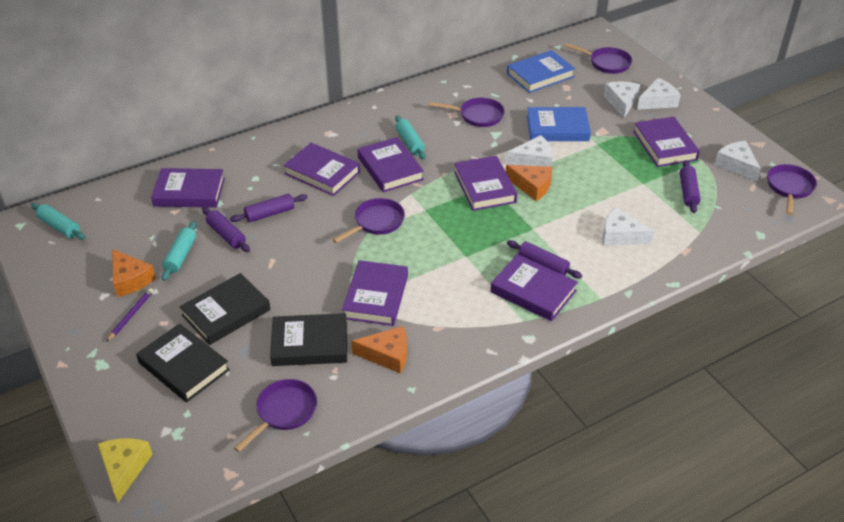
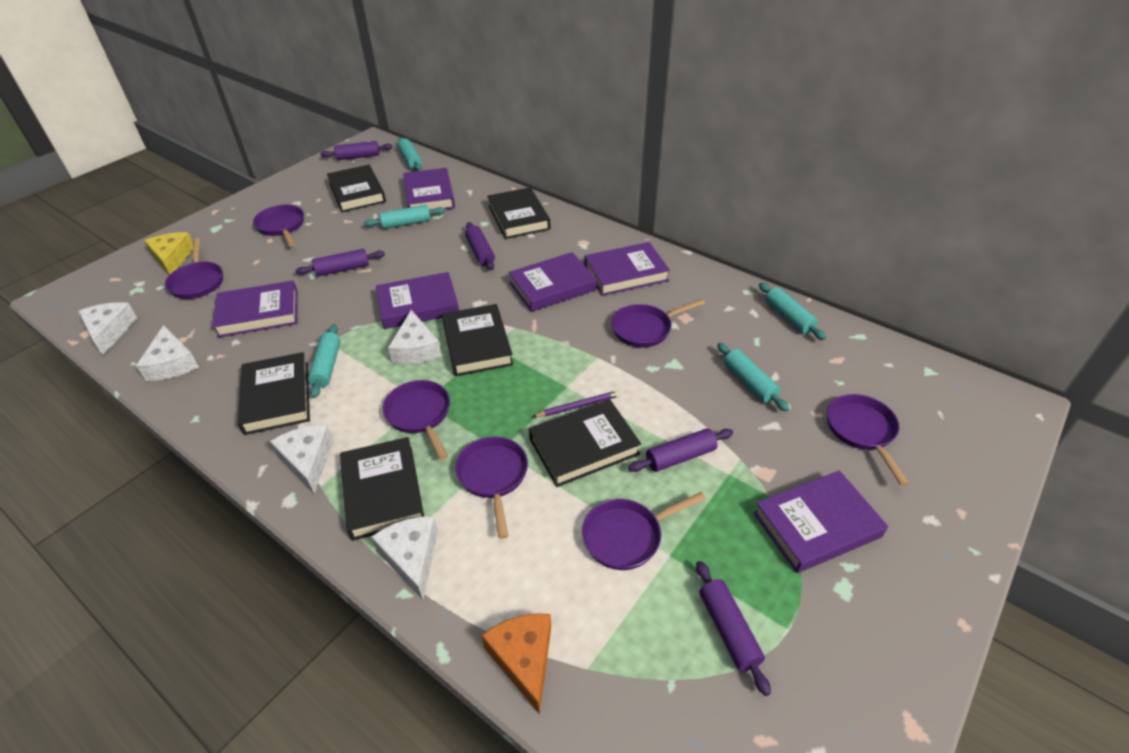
black book: [136,323,230,402] [180,273,271,345] [270,313,347,366] = 3 -> [238,352,310,435] [327,165,386,212] [340,437,424,541] [442,304,513,376] [487,187,551,239] [529,399,641,487] = 6
blue book: [507,50,575,93] [527,107,591,141] = 2 -> none = 0
orange cheese: [112,249,156,297] [351,326,407,373] [506,165,552,201] = 3 -> [481,613,551,714] = 1
purple book: [151,168,225,208] [283,143,360,196] [342,260,408,326] [358,137,424,192] [454,156,517,211] [491,254,578,321] [633,117,700,167] = 7 -> [212,281,298,338] [376,272,459,329] [403,168,455,210] [508,252,597,312] [584,242,670,296] [753,470,888,573] = 6
purple pan: [234,379,317,452] [333,198,405,243] [430,98,505,127] [564,43,632,74] [767,164,817,215] = 5 -> [165,238,223,299] [253,205,304,246] [383,380,450,460] [455,437,528,539] [582,492,706,570] [612,299,705,348] [827,394,909,486] = 7
purple rolling pin: [202,207,250,252] [230,194,308,222] [507,240,582,279] [680,160,701,213] = 4 -> [295,249,385,276] [320,141,393,160] [465,222,495,271] [628,428,733,472] [696,561,771,696] = 5
turquoise rolling pin: [31,203,86,240] [162,221,197,281] [395,115,426,160] = 3 -> [308,324,341,398] [364,205,445,229] [398,137,422,171] [717,343,789,412] [759,283,826,340] = 5

